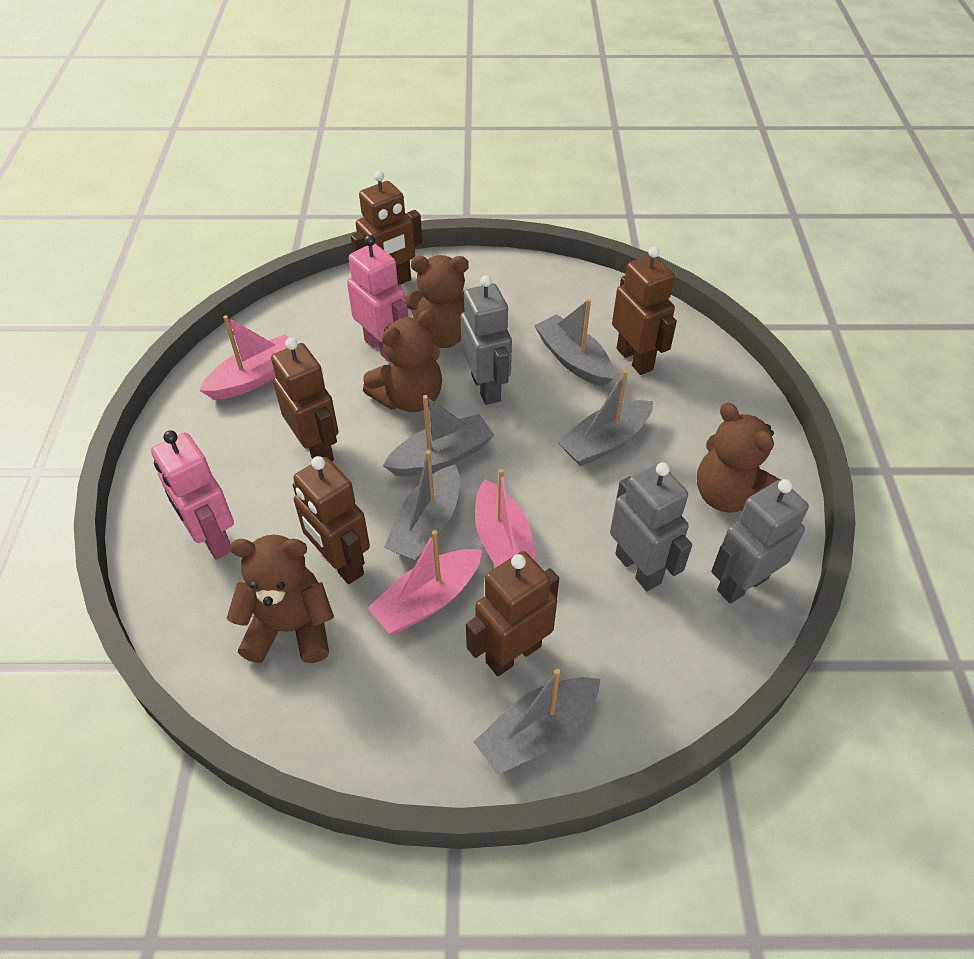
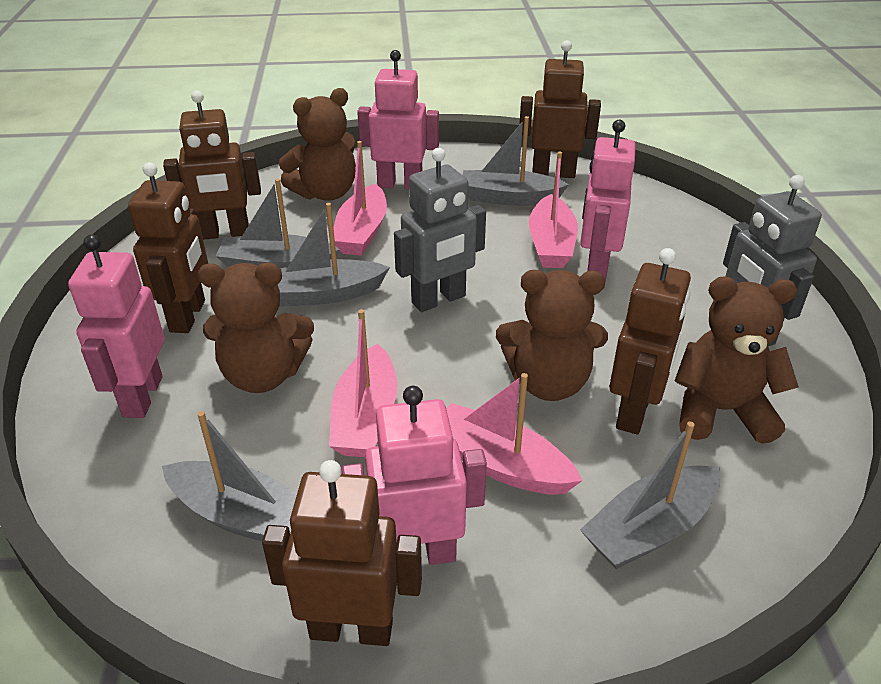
grey robot: [461,275,512,405] [610,462,692,591] [711,479,809,604] = 3 -> [394,148,486,312] [723,175,822,346] = 2
pink boat: [199,315,289,400] [368,530,482,634] [475,469,537,567] = 3 -> [329,309,397,457] [333,141,387,256] [446,373,583,495] [529,151,578,268] = 4
pink robot: [151,430,234,560] [347,235,408,362] = 2 -> [68,235,164,418] [342,386,487,565] [357,50,439,189] [580,120,636,281] = 4

